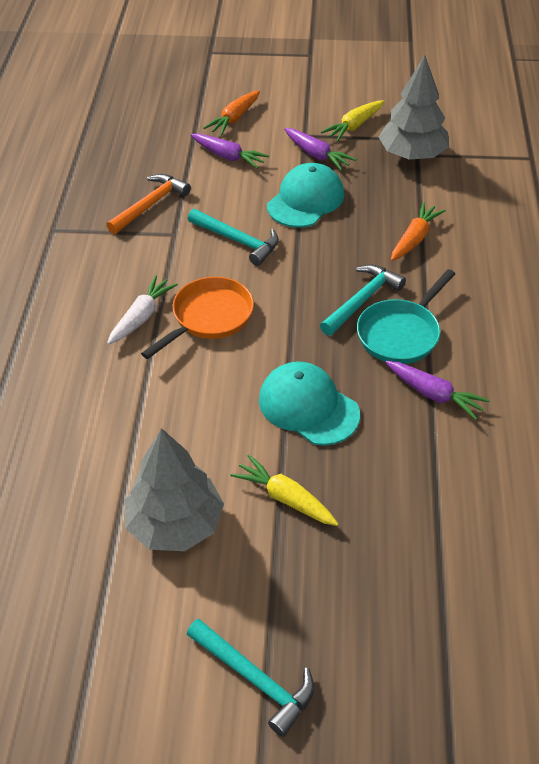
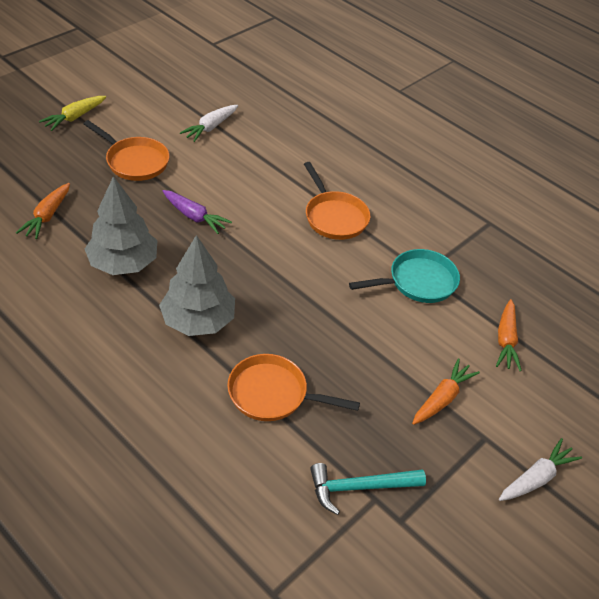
orange carrot: [203,90,260,135] [391,202,446,261] = 2 -> [16,183,70,239] [412,358,480,425] [496,299,522,371] = 3
orange hammer: [106,174,191,234] = 1 -> none = 0
orange pan: [141,277,254,359] = 1 -> [84,120,169,181] [227,354,360,421] [304,162,370,240] = 3
purple carrot: [191,133,269,169] [284,128,356,171] [385,361,490,420] = 3 -> [162,190,232,234] = 1
turquoise cap: [259,362,360,446] [267,163,344,228] = 2 -> none = 0
turquoise hammer: [187,618,314,737] [188,209,279,266] [320,265,406,336] = 3 -> [310,463,426,515] = 1
white carrot: [107,275,178,345] = 1 -> [180,105,238,142] [499,438,582,501] = 2
yellow carrot: [230,455,338,526] [321,100,385,142] = 2 -> [39,96,106,131] = 1

